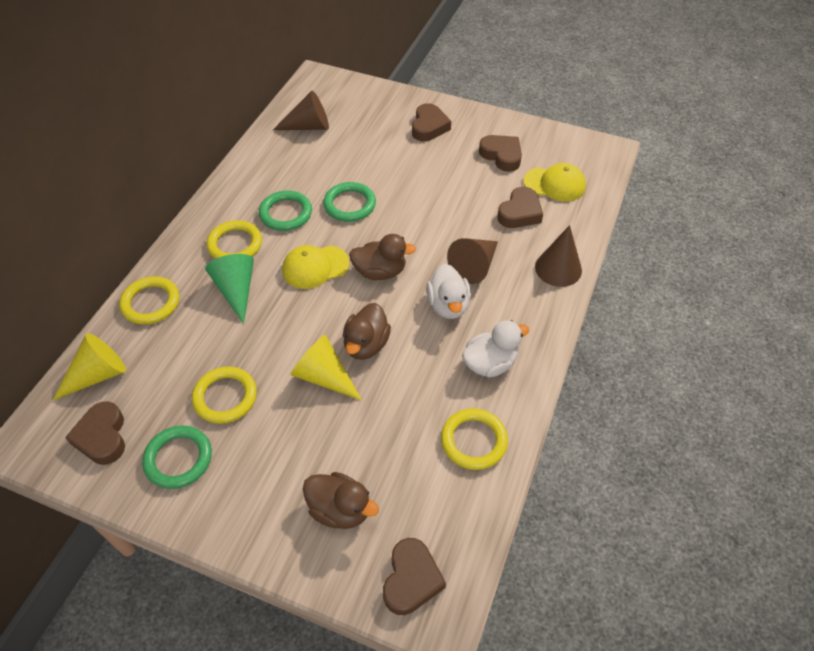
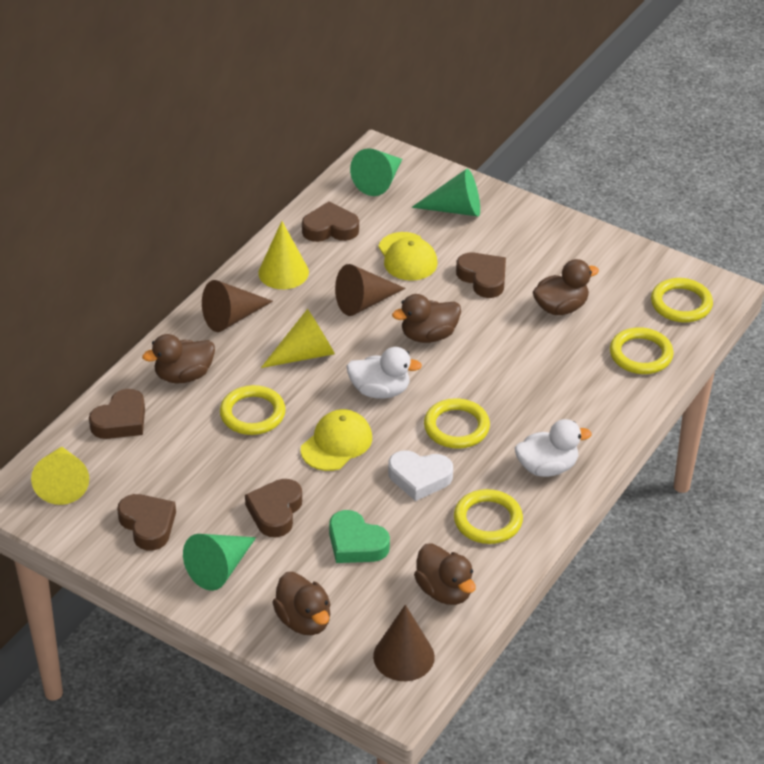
brown duck: [303,472,379,529] [343,303,391,360] [349,234,416,280] = 3 -> [142,334,215,383] [272,572,331,635] [392,294,461,343] [414,543,476,605] [533,259,599,315] = 5
green cone: [205,254,254,324] = 1 -> [183,534,256,591] [350,148,402,196] [411,169,480,216] = 3
green heart: none = 0 -> [329,510,390,563] = 1
green ring: [142,425,212,489] [259,191,312,231] [323,182,376,222] = 3 -> none = 0
white heart: none = 0 -> [388,450,453,501] = 1
yellow cone: [52,333,126,401] [291,335,362,400] = 2 -> [31,446,89,505] [258,221,309,289] [261,309,335,368] = 3
yellow ring: [119,276,179,325] [192,366,257,424] [207,220,262,259] [441,408,508,470] = 4 -> [220,385,286,435] [424,398,490,449] [454,489,523,544] [610,327,673,374] [651,278,713,322] = 5

